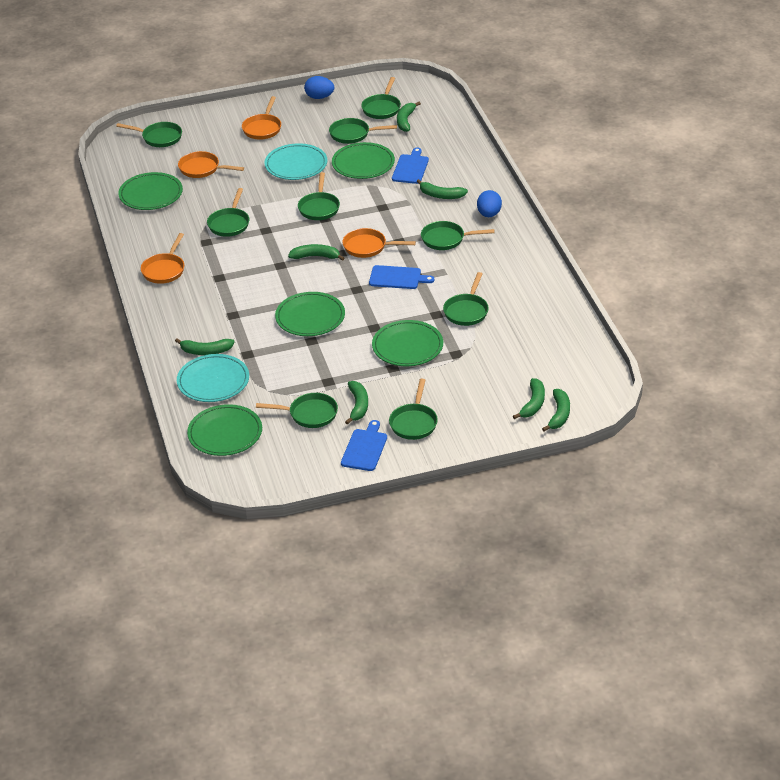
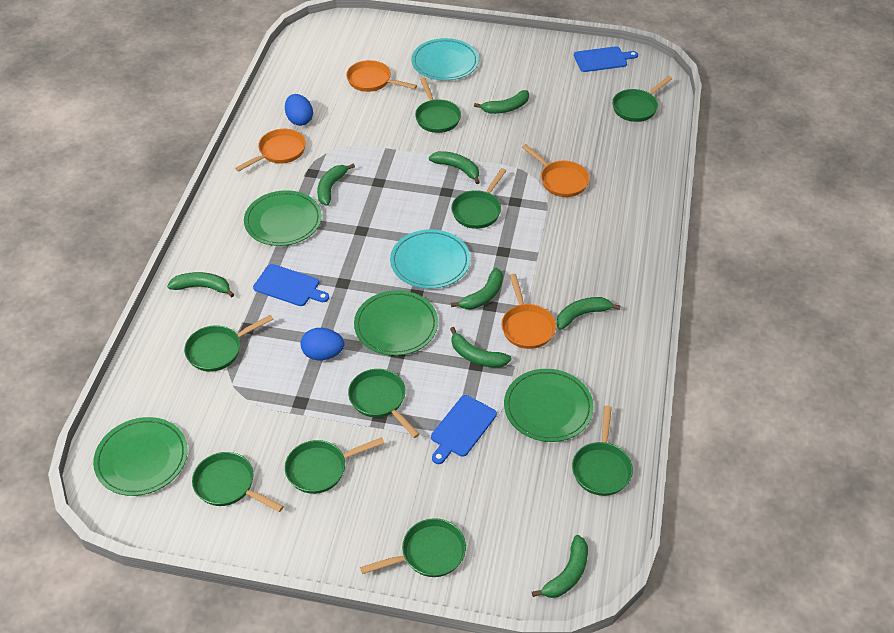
green banana: [175,338,234,355] [288,244,344,261] [345,381,368,425] [397,102,421,132] [417,179,468,199] [513,378,545,419] [542,389,570,431] = 7 -> [167,272,234,297] [317,163,355,206] [429,151,480,184] [450,327,512,368] [451,268,503,309] [474,90,529,114] [532,535,588,598] [556,297,621,330] = 8
green plate: [118,172,183,210] [187,404,262,456] [275,292,345,336] [332,142,395,179] [372,320,443,366] = 5 -> [93,417,188,496] [244,190,322,246] [354,290,438,356] [504,369,594,442] = 4

